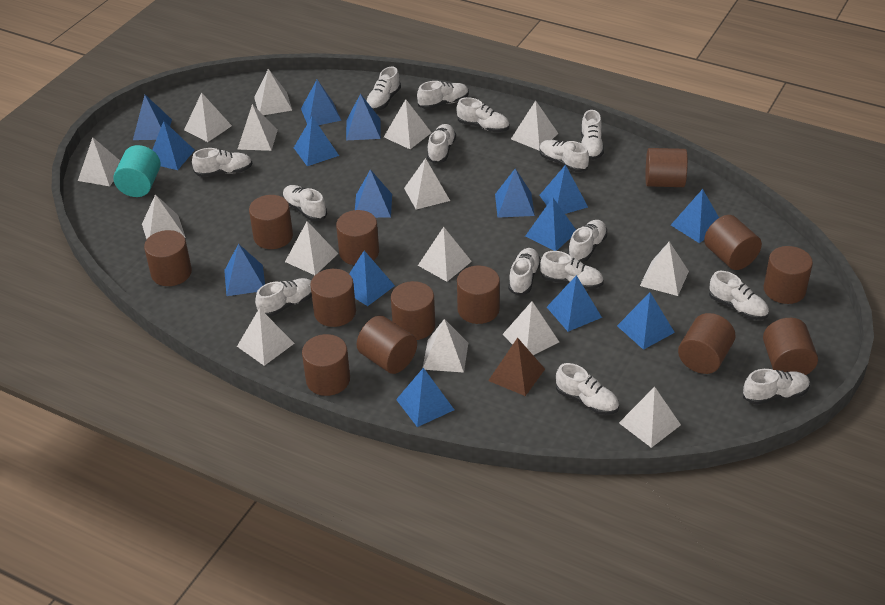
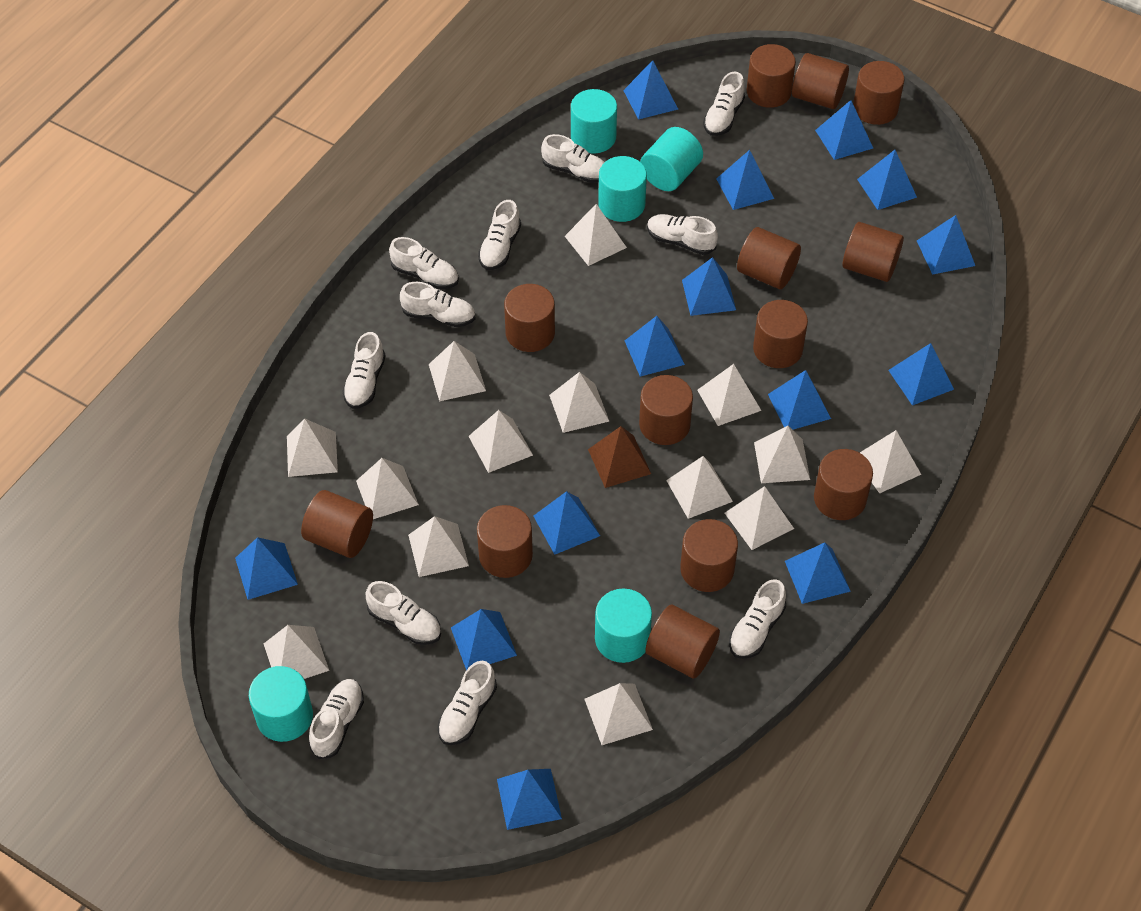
blue pyramid: [133,95,172,140] [152,121,195,170] [224,244,265,296] [294,116,339,166] [301,79,341,125] [346,94,381,140] [349,251,395,306] [355,169,392,218] [396,368,454,427] [495,169,535,218] [525,198,576,251] [539,165,588,214] [547,275,602,332] [617,292,675,350] [671,189,719,243] = 15 -> [235,537,298,600] [451,609,517,670] [497,769,562,830] [534,491,600,555] [623,60,678,120] [625,316,685,377] [682,257,736,316] [716,150,774,210] [768,370,831,430] [785,543,851,604] [815,100,873,160] [857,150,917,210] [888,343,954,405] [917,215,975,275] = 14
turquoise cylinder: [113,145,161,197] = 1 -> [249,666,313,742] [571,89,617,153] [595,589,652,663] [598,156,647,222] [640,127,703,191] = 5
white pyramid: [78,137,120,186] [142,194,186,240] [184,92,232,142] [237,104,278,151] [237,308,295,366] [254,69,292,115] [285,221,338,275] [384,99,432,149] [404,158,450,209] [418,227,472,282] [423,319,468,373] [502,301,559,355] [511,100,558,151] [619,387,681,448] [640,242,689,296] = 15 -> [264,625,329,679] [287,419,338,477] [356,458,419,519] [408,516,469,577] [429,341,486,402] [468,410,533,473] [549,372,609,433] [565,204,627,266] [585,683,653,745] [666,456,733,519] [697,364,761,426] [725,486,794,550] [754,426,810,483] [860,430,921,494] = 14
white shoe: [192,148,253,177] [255,278,312,317] [282,185,327,221] [366,66,401,111] [417,81,469,109] [427,124,456,164] [456,97,509,132] [508,248,541,296] [540,139,589,172] [540,251,604,290] [556,363,619,415] [567,220,607,262] [581,110,604,160] [709,271,769,320] [743,369,810,405] = 15 -> [309,679,364,759] [342,332,386,409] [365,581,441,645] [389,237,459,289] [400,282,476,327] [438,661,497,745] [478,200,521,270] [541,134,604,183] [647,214,718,255] [703,72,745,136] [729,579,786,659] = 11

